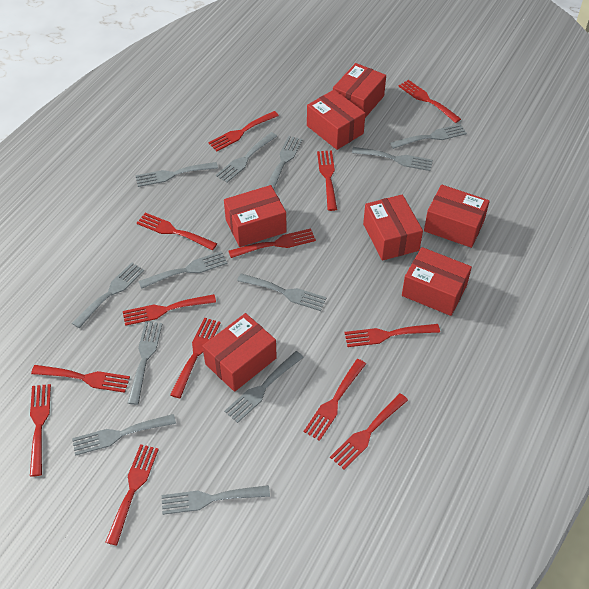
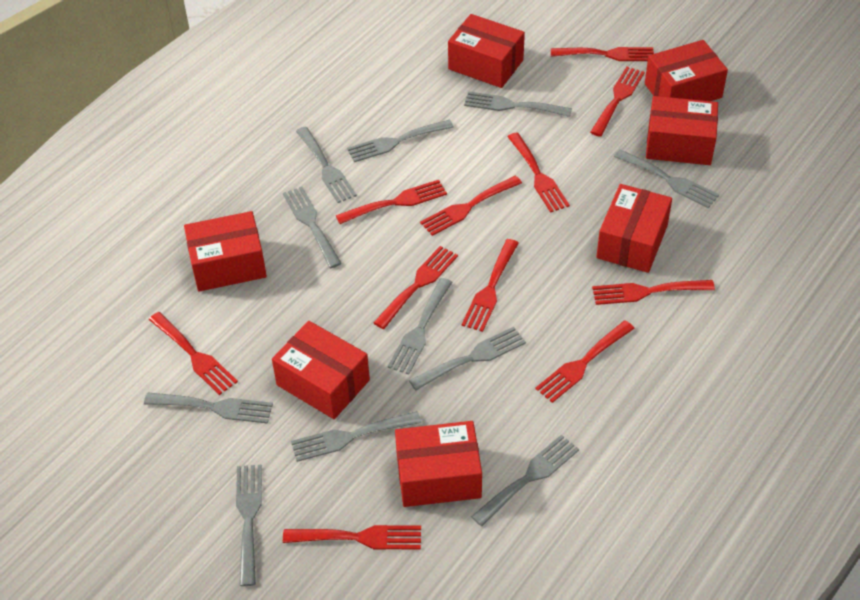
grey fork: [72,262,144,328] [72,414,176,456] [128,322,162,405] [135,162,218,187] [138,251,228,289] [162,485,270,515] [216,132,277,183] [224,351,304,423] [237,273,327,311] [266,136,302,189] [352,147,433,171] [390,124,467,149] = 12 -> [144,393,273,424] [236,465,262,586] [283,186,342,268] [291,411,421,462] [296,127,357,203] [347,119,454,162] [388,278,453,375] [409,327,526,390] [464,91,572,117] [471,434,579,526] [614,149,719,208] = 11
red fork: [30,384,51,477] [31,365,130,393] [105,444,159,546] [123,294,216,326] [137,213,217,250] [170,317,221,398] [208,111,279,151] [229,228,316,258] [303,359,366,441] [317,151,337,211] [330,393,408,470] [345,324,440,347] [398,80,461,123] = 13 -> [149,312,238,395] [283,525,421,549] [336,180,447,224] [373,246,458,329] [420,176,522,236] [462,239,519,332] [507,132,570,212] [535,320,635,403] [551,47,654,61] [590,67,645,137] [592,280,715,305] = 11

